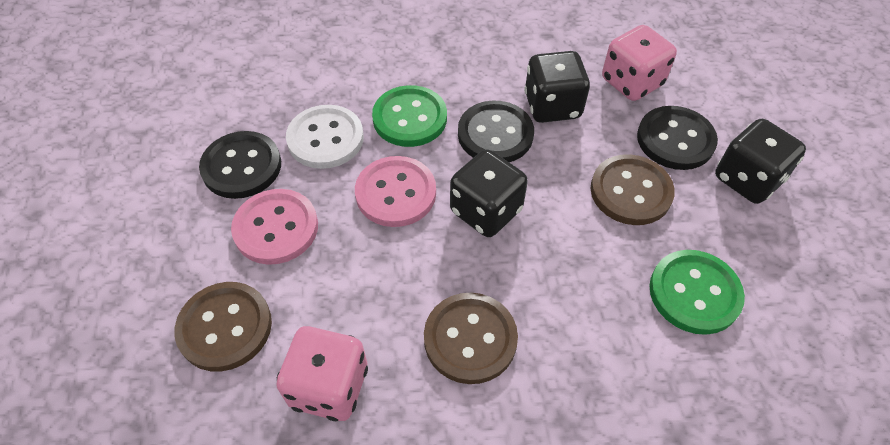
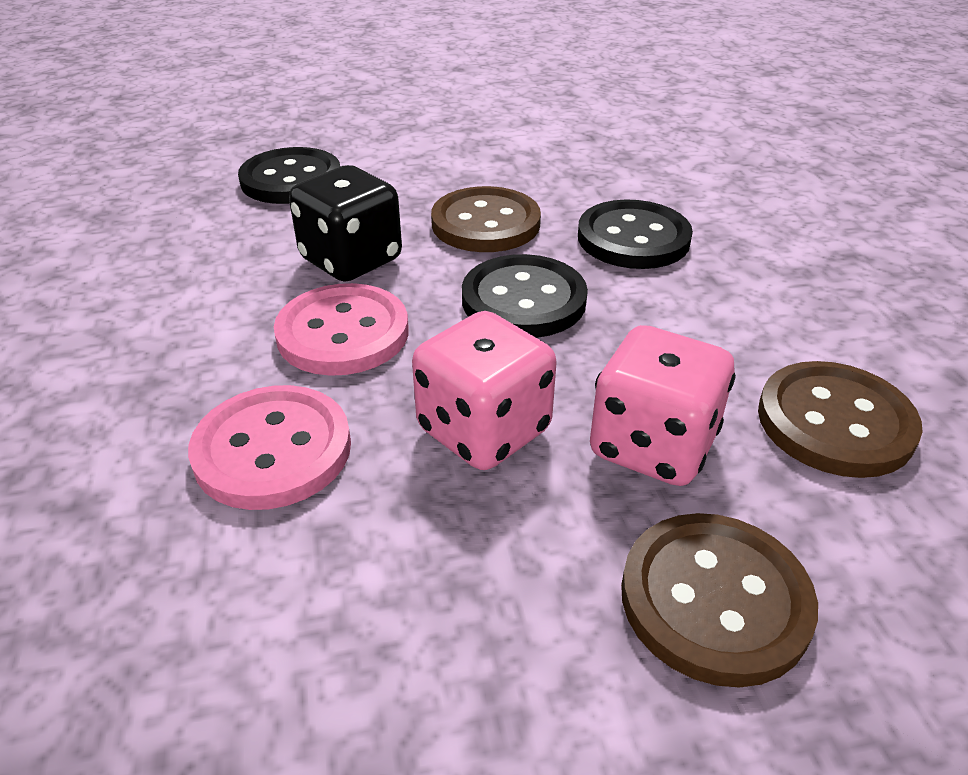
black dice: [450,149,528,237] [524,51,590,123] [715,119,806,204] = 3 -> [289,165,402,282] = 1
green button: [372,85,447,147] [649,250,745,335] = 2 -> none = 0
white button: [286,105,364,169] = 1 -> none = 0

